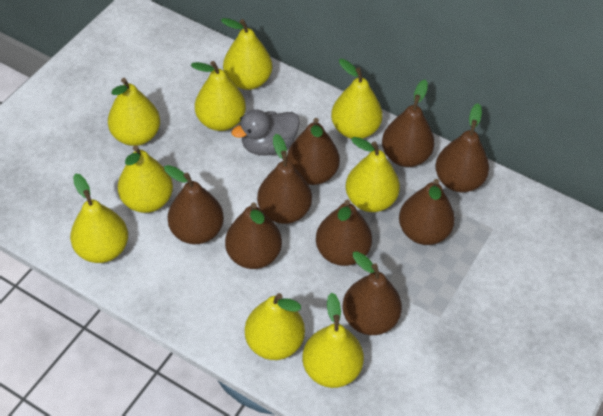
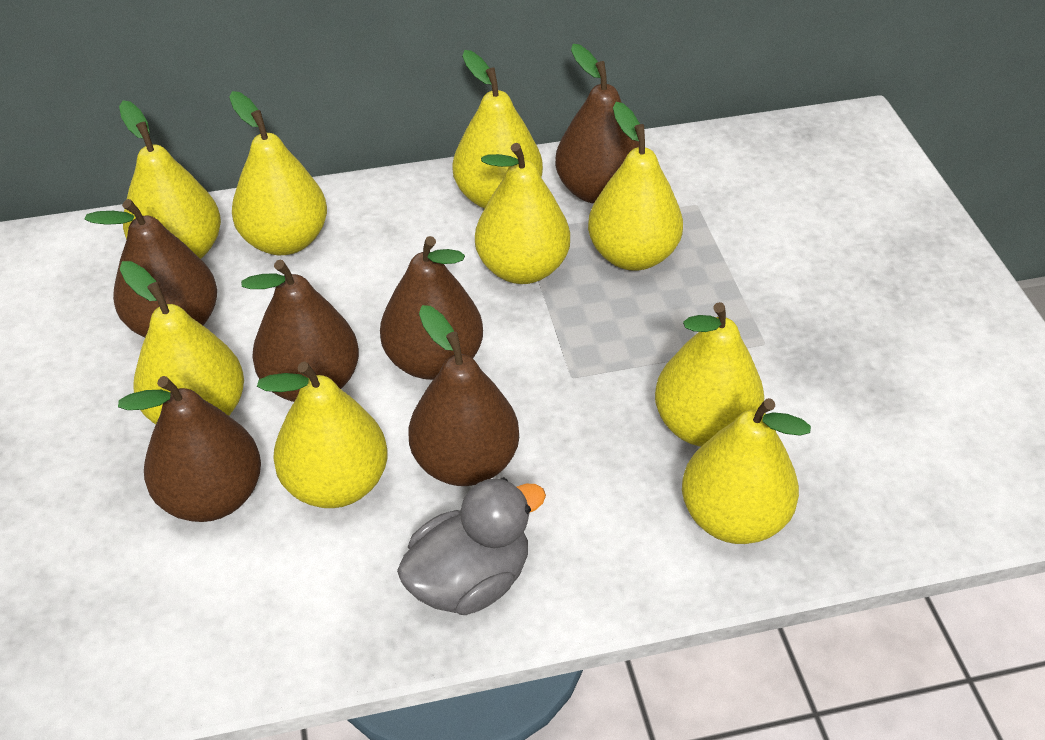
brown pear: [164,165,224,244] [225,203,282,269] [257,134,312,224] [287,118,340,185] [316,200,372,266] [342,251,402,335] [382,80,435,167] [399,179,455,245] [435,103,489,192] = 9 -> [84,199,217,337] [118,376,261,522] [241,260,359,402] [380,236,483,380] [408,305,519,486] [555,44,639,204] = 6

